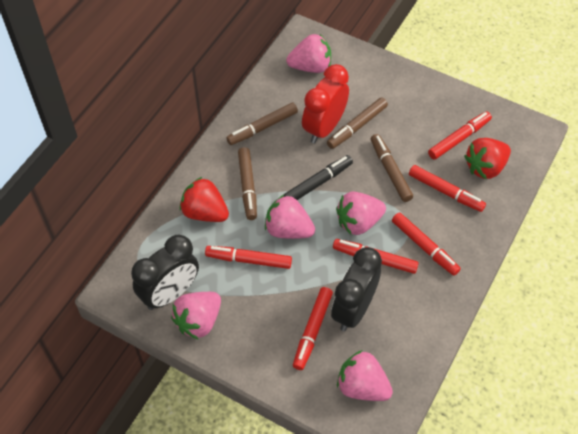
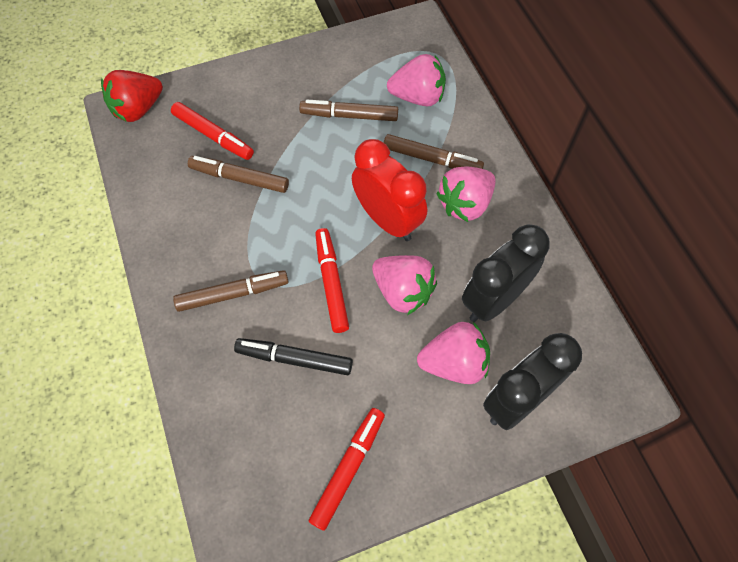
pink strawberry: [171,292,221,340] [265,194,315,239] [286,34,331,73] [336,192,386,235] [337,350,393,401] = 5 -> [372,255,437,315] [387,54,446,107] [417,322,490,384] [436,167,496,222] = 4
red marker: [205,246,292,269] [293,287,333,370] [333,239,419,274] [392,212,461,276] [409,165,486,212] [428,111,492,160] = 6 -> [171,102,254,160] [309,408,385,531] [315,228,349,333] = 3
red strawberry: [180,177,229,222] [464,138,511,179] = 2 -> [101,70,163,122] = 1

